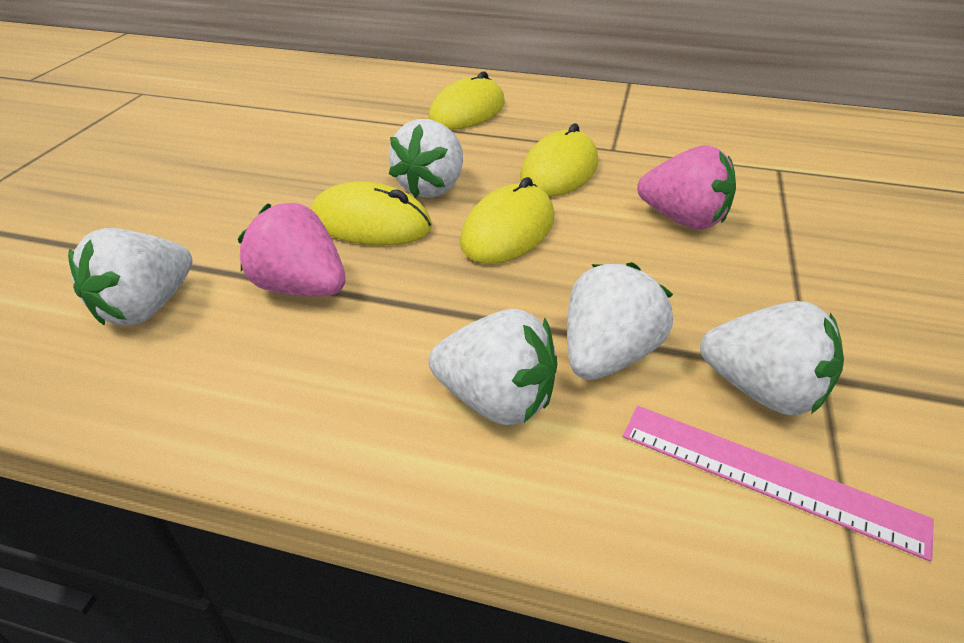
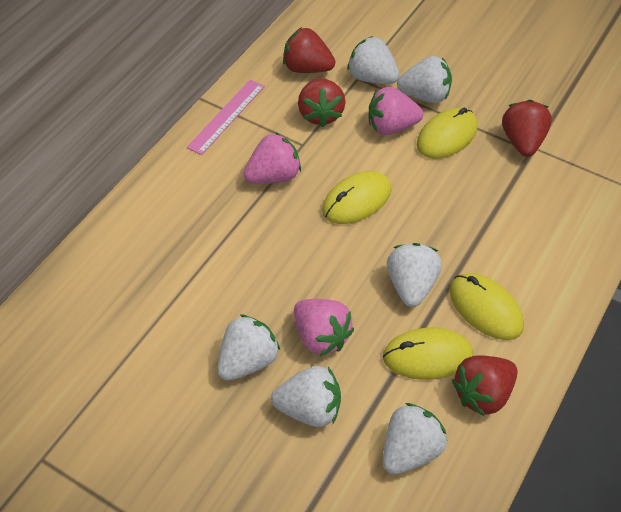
pink strawberry: [238,203,346,296] [637,145,736,229] = 2 -> [244,132,301,184] [294,299,354,356] [369,87,423,135] = 3
red strawberry: none = 0 -> [283,27,335,73] [298,78,346,127] [452,355,518,416] [502,100,552,157] = 4
white strawberry: [68,228,192,326] [389,119,463,198] [428,309,557,425] [567,262,673,380] [700,301,844,416] = 5 -> [217,314,280,381] [271,366,341,427] [347,36,400,84] [383,403,447,475] [387,243,442,307] [397,56,452,103] = 6

